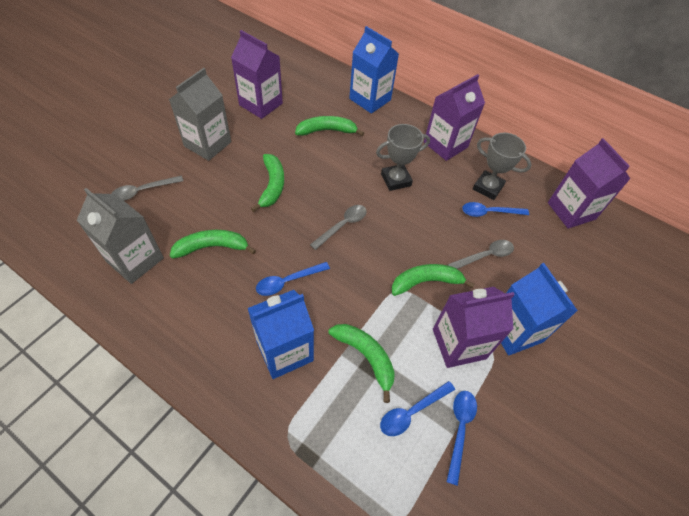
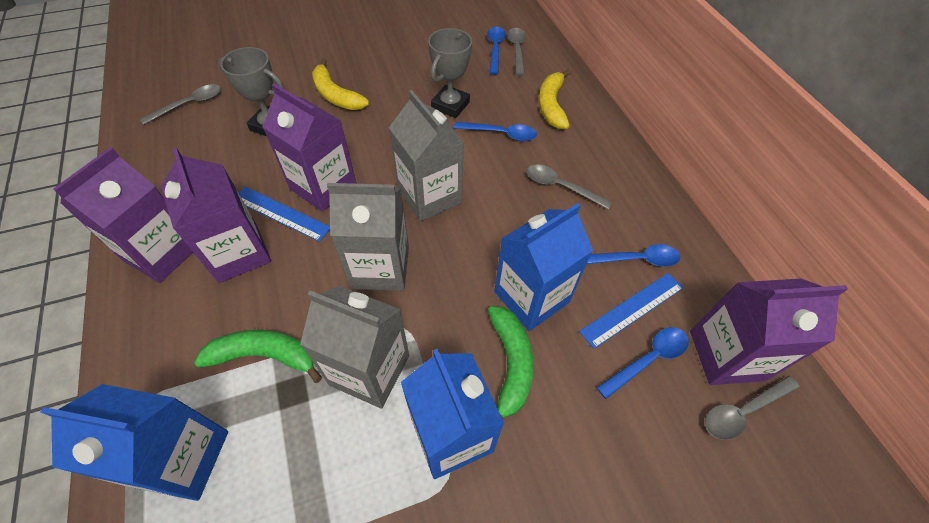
blue ruler: none = 0 -> [239,187,330,242] [579,273,683,349] = 2
green banana: [169,230,256,259] [251,154,284,212] [295,116,364,136] [328,324,395,403] [392,264,475,296] = 5 -> [194,330,322,383] [488,306,534,419] = 2
grey carton: [77,188,164,284] [169,68,231,161] = 2 -> [300,285,409,409] [327,183,409,291] [389,90,464,222] = 3
grey spoon: [111,176,183,201] [310,205,367,250] [448,240,514,269] = 3 -> [140,84,221,125] [507,28,526,76] [527,164,612,209] [705,376,799,440] = 4
yellow banana: none = 0 -> [312,59,369,110] [539,69,571,129] = 2

